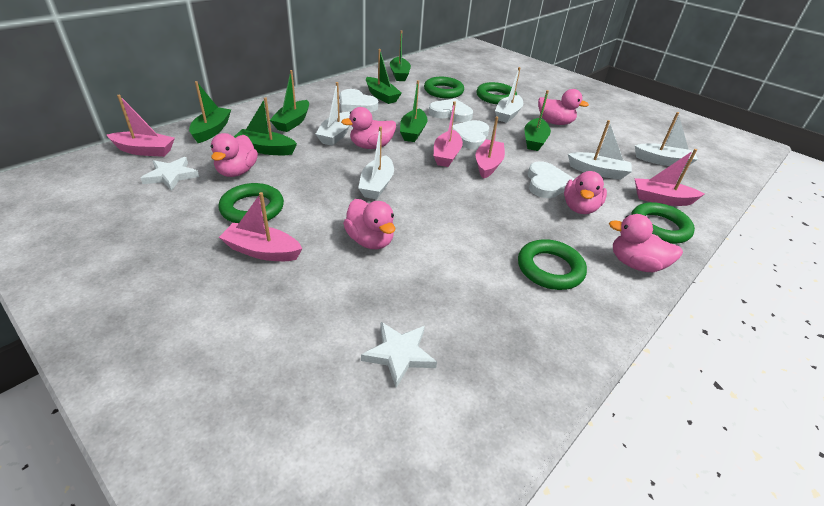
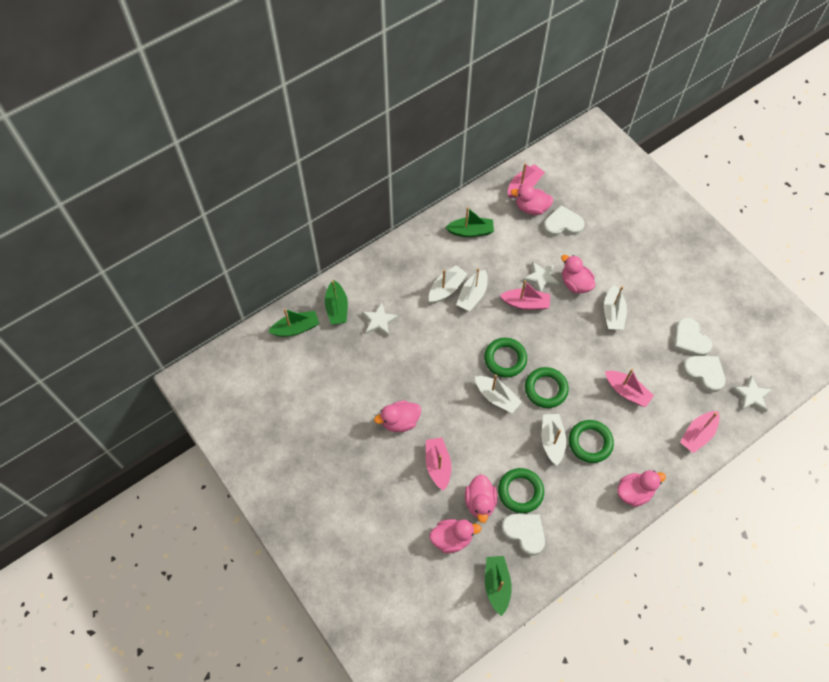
green boat: [189,81,231,143] [234,97,297,155] [270,70,309,132] [366,49,402,104] [390,31,411,81] [400,80,428,142] [524,90,551,151] = 7 -> [268,309,319,337] [325,280,348,324] [445,207,494,237] [485,556,512,616] = 4
green ring: [219,183,284,223] [424,77,464,98] [476,82,517,104] [518,239,587,290] [631,202,695,244] = 5 -> [484,338,527,377] [498,468,544,513] [525,367,569,408] [569,420,614,463] = 4
white star: [141,157,199,191] [361,322,437,388] = 2 -> [362,302,399,337] [523,261,560,292] [732,375,772,412] = 3

